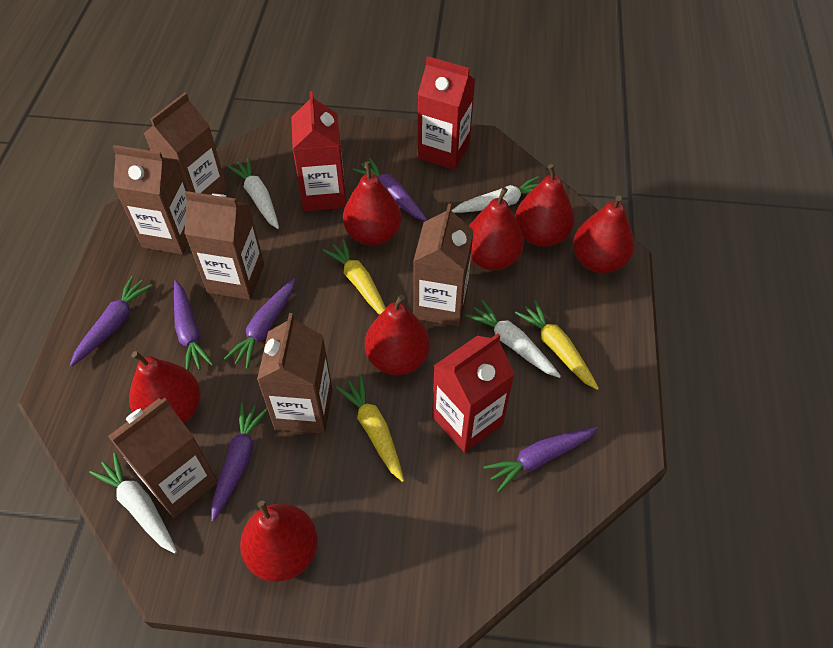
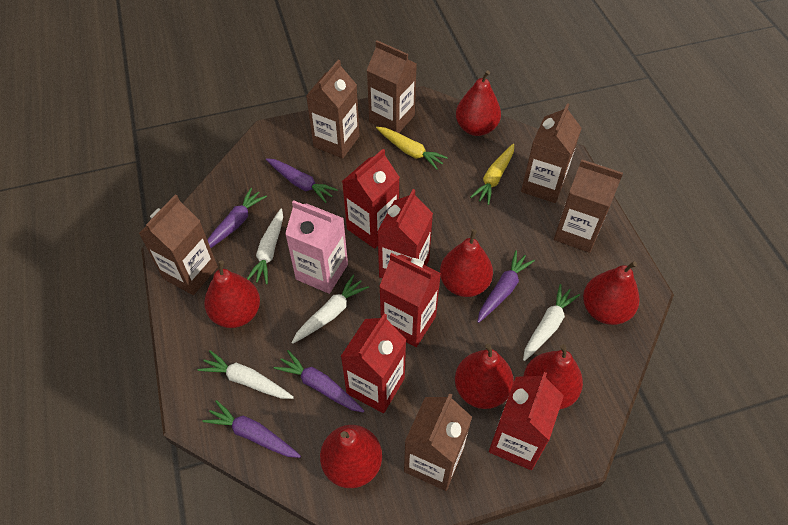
pink carton: none = 0 -> [285,200,348,294] = 1
purple carrot: [70,276,153,366] [174,280,213,371] [211,403,268,522] [224,278,295,369] [353,158,427,221] [484,426,598,492] = 6 -> [202,400,301,458] [207,188,267,248] [266,158,338,203] [274,350,364,413] [477,250,535,323] = 5
red carton: [291,91,346,211] [417,56,475,170] [432,334,515,453] = 3 -> [341,314,406,413] [342,149,400,249] [377,189,433,278] [379,253,441,347] [489,372,564,470] = 5
yellow carrot: [322,239,386,315] [336,376,404,482] [515,301,599,390] = 3 -> [376,127,448,170] [470,144,514,205] = 2

